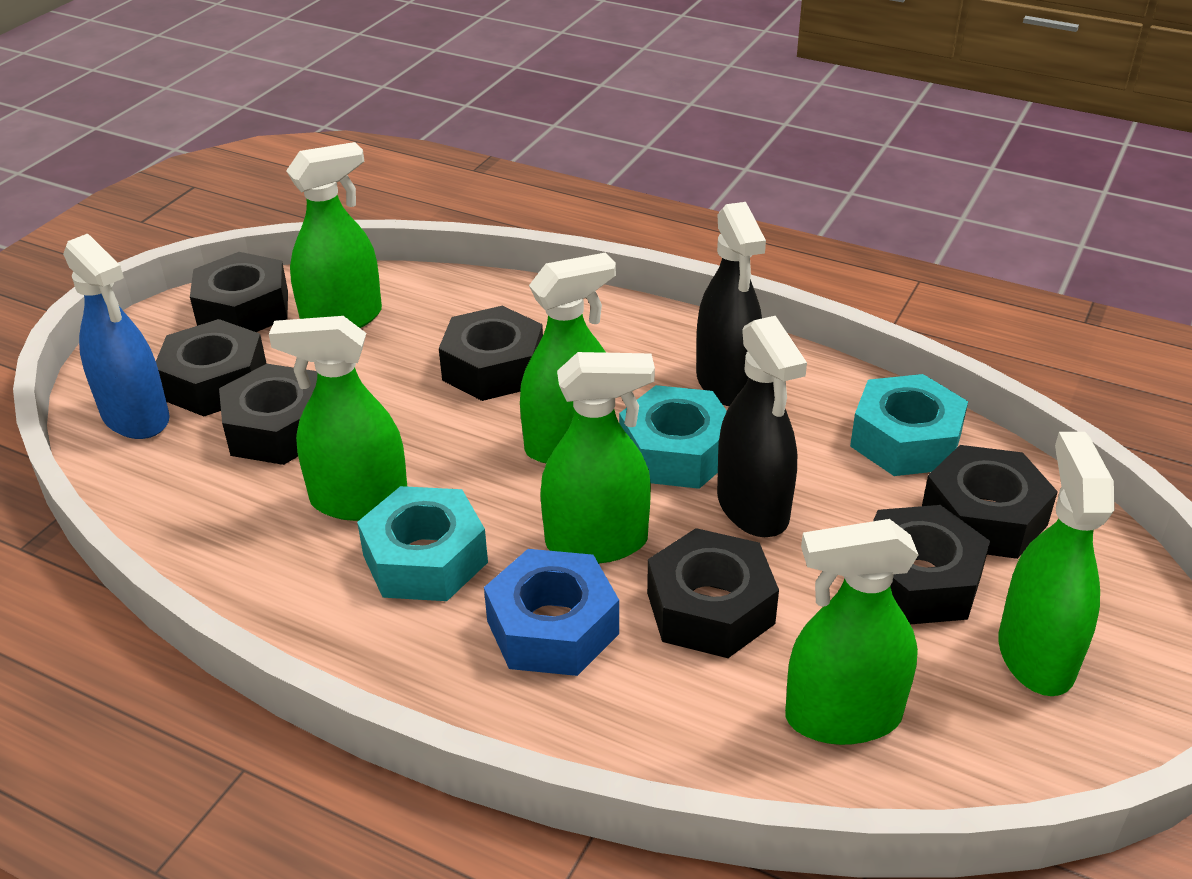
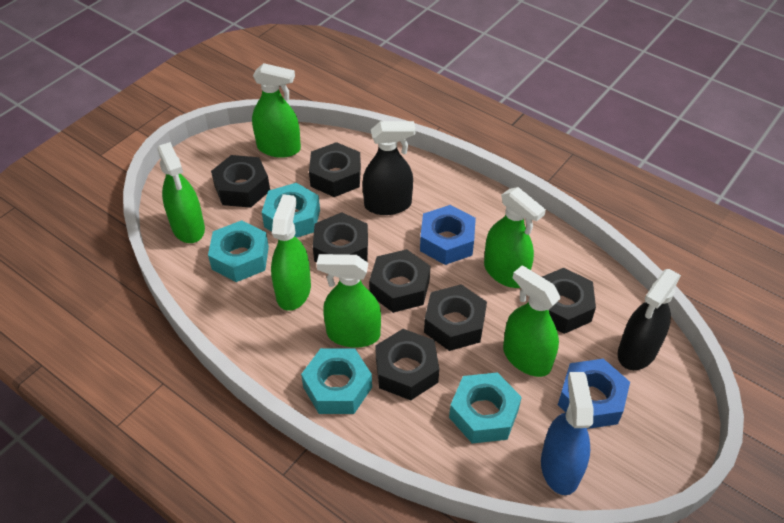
blue nut: [484,549,619,676] = 1 -> [420,205,476,265] [558,359,630,429] = 2
turquoise nut: [357,486,488,601] [619,385,727,489] [850,374,968,476] = 3 -> [208,220,269,282] [262,183,320,238] [301,348,372,414] [449,372,522,444] = 4

